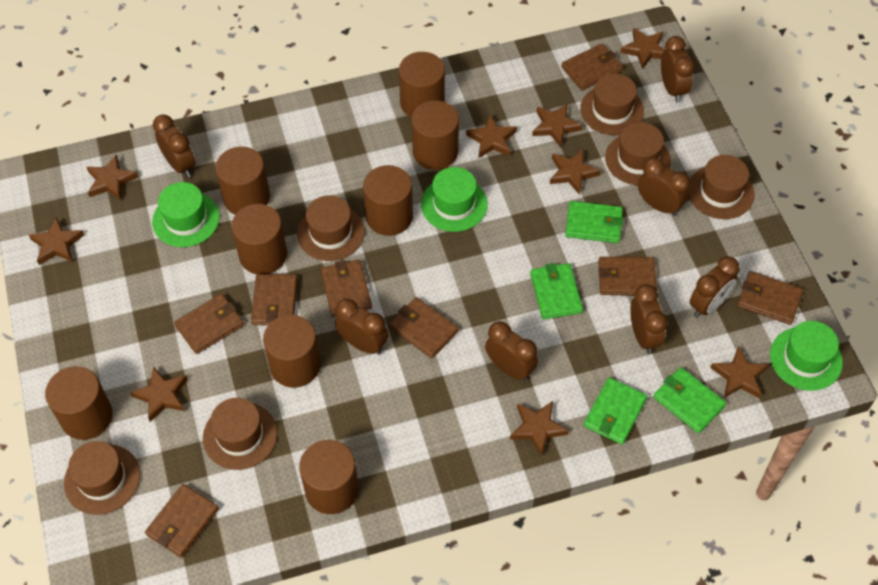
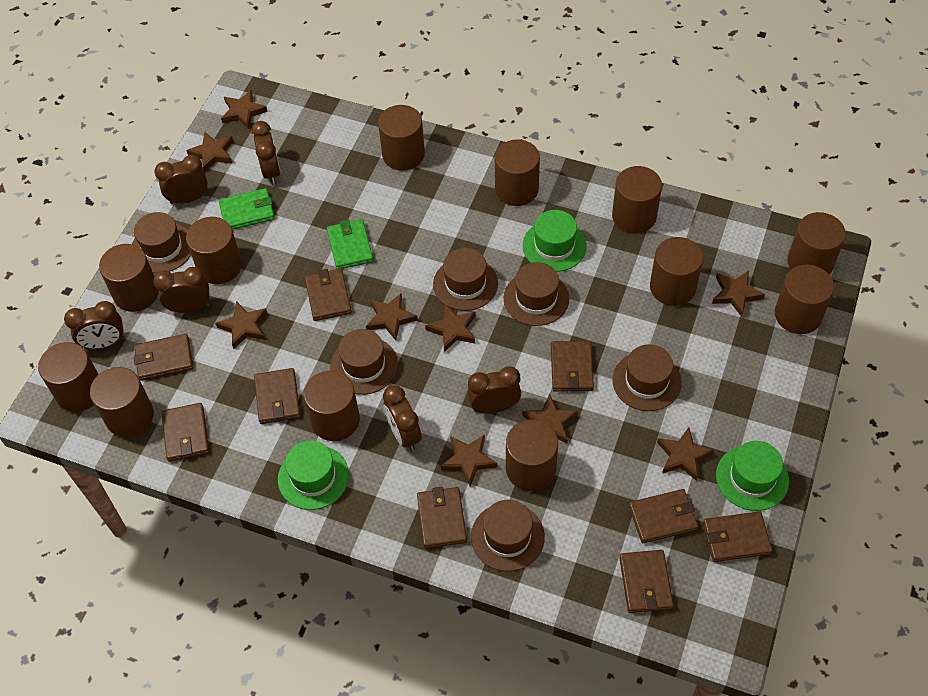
brown clock: [153,115,195,178] [335,298,388,355] [485,321,538,381] [630,284,668,354] [638,157,690,216] [661,36,695,102] [690,256,740,318] = 7 -> [64,301,125,349] [153,267,210,313] [155,155,208,204] [251,121,281,185] [383,385,422,451] [467,366,521,414] = 6
brown cylinder: [45,366,113,440] [215,147,270,215] [231,204,287,274] [263,315,320,388] [299,440,359,514] [363,165,413,236] [399,52,445,118] [412,100,459,170] = 8 -> [38,342,99,412] [90,367,154,437] [99,244,159,312] [186,217,242,284] [303,371,360,441] [378,105,425,170] [495,139,540,206] [506,420,558,491] [612,166,662,233] [650,237,703,306] [775,265,834,334] [787,212,846,275] = 12
brown wallet: [145,484,219,558] [174,294,244,354] [251,274,298,325] [321,260,372,317] [389,297,458,359] [561,44,623,91] [598,257,657,295] [737,271,803,325] = 8 -> [134,334,193,381] [161,403,209,462] [254,368,301,424] [305,269,352,321] [417,487,467,549] [551,341,594,392] [619,550,674,613] [629,489,698,543] [703,511,772,562] = 9
green wallet: [530,263,583,319] [565,201,624,243] [584,377,647,445] [653,367,726,433] = 4 -> [219,188,275,230] [327,219,373,269] = 2

